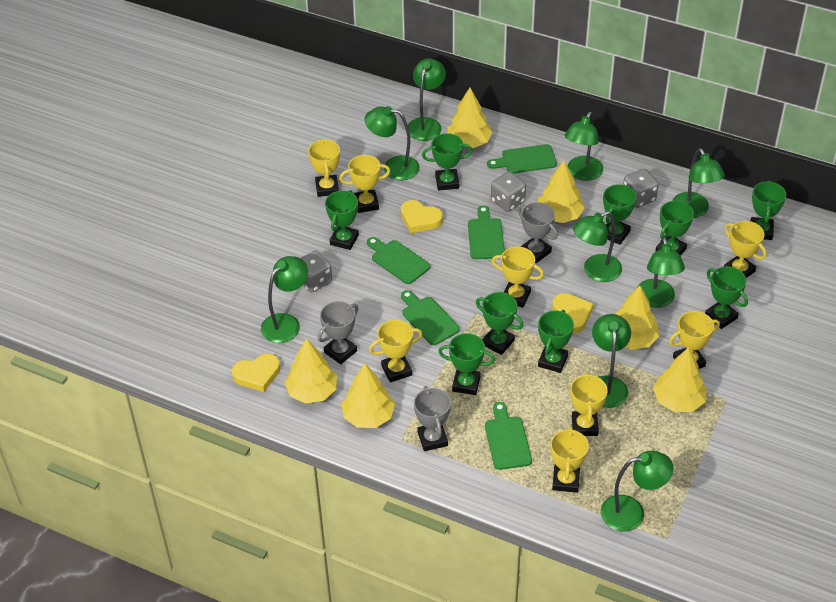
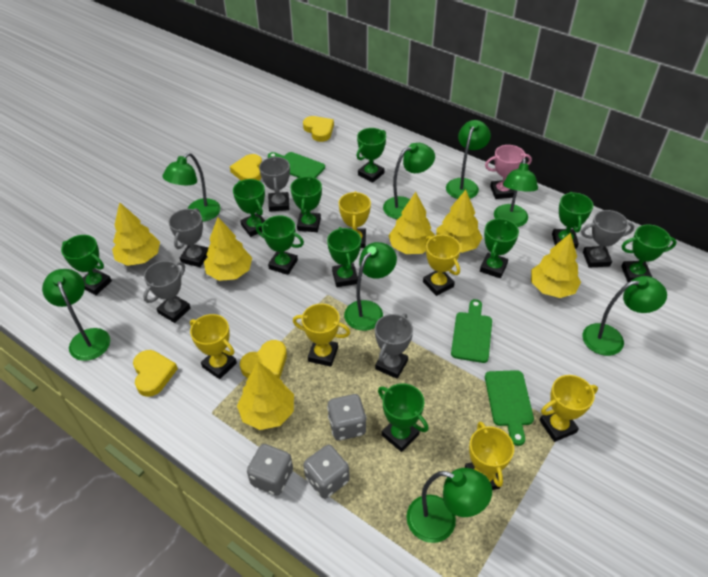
green cutting board: [367,237,430,284] [401,290,460,345] [468,206,505,259] [485,402,532,470] [487,144,557,174] = 5 -> [268,152,325,178] [451,299,492,363] [485,370,534,446] = 3
green lamp: [261,256,308,343] [365,106,420,180] [408,58,446,141] [565,112,603,181] [573,211,622,282] [592,314,631,408] [601,451,674,531] [637,237,685,308] [672,148,725,218] = 9 -> [42,269,110,361] [162,153,221,221] [344,242,397,331] [383,143,435,219] [406,468,492,543] [446,120,491,199] [494,158,538,227] [582,276,667,356] = 8
green trophy: [325,190,359,250] [422,133,473,191] [438,333,495,395] [476,292,523,355] [538,310,574,373] [603,184,637,245] [655,201,694,255] [705,266,748,329] [750,180,786,240] = 9 -> [61,235,112,295] [233,179,265,237] [256,216,304,275] [290,176,322,232] [327,227,361,287] [357,128,386,183] [378,383,429,452] [480,218,519,278] [552,192,593,249] [621,224,677,283] = 10
grey trophy: [318,301,359,364] [414,386,451,451] [518,202,558,263] = 3 -> [143,261,191,323] [168,208,208,267] [259,156,290,211] [375,314,413,379] [581,210,634,268] = 5
pink trophy: none = 0 -> [485,145,532,199] = 1
yellow heart: [232,353,280,392] [401,200,443,233] [552,293,593,333] = 3 -> [133,350,178,397] [230,154,262,181] [240,340,287,379] [303,116,334,142] = 4
yellow trophy: [308,139,340,197] [339,155,390,213] [369,320,422,382] [492,247,544,308] [550,427,589,493] [570,372,608,436] [669,311,720,369] [724,221,767,278] = 8 -> [190,314,237,379] [293,304,350,367] [339,191,371,248] [423,235,461,296] [465,421,514,490] [540,375,598,442] = 6

